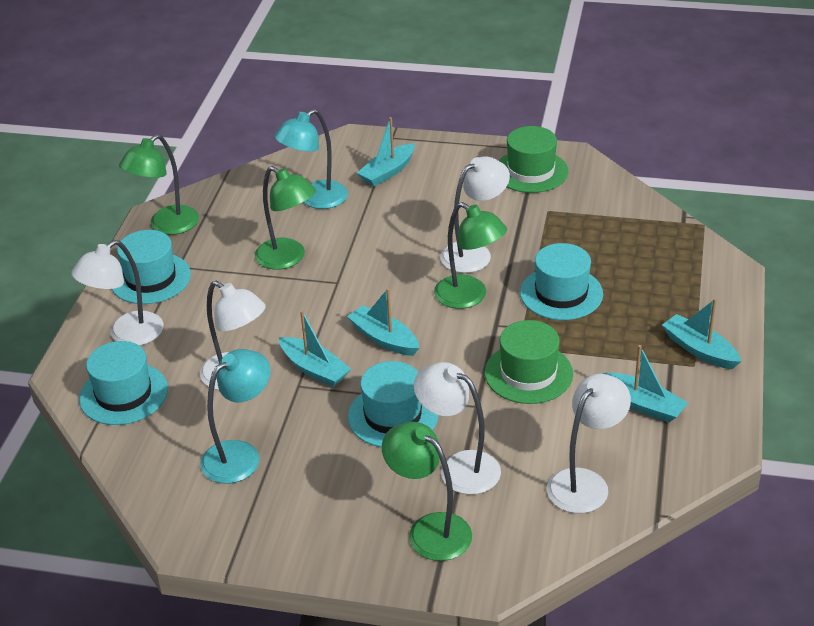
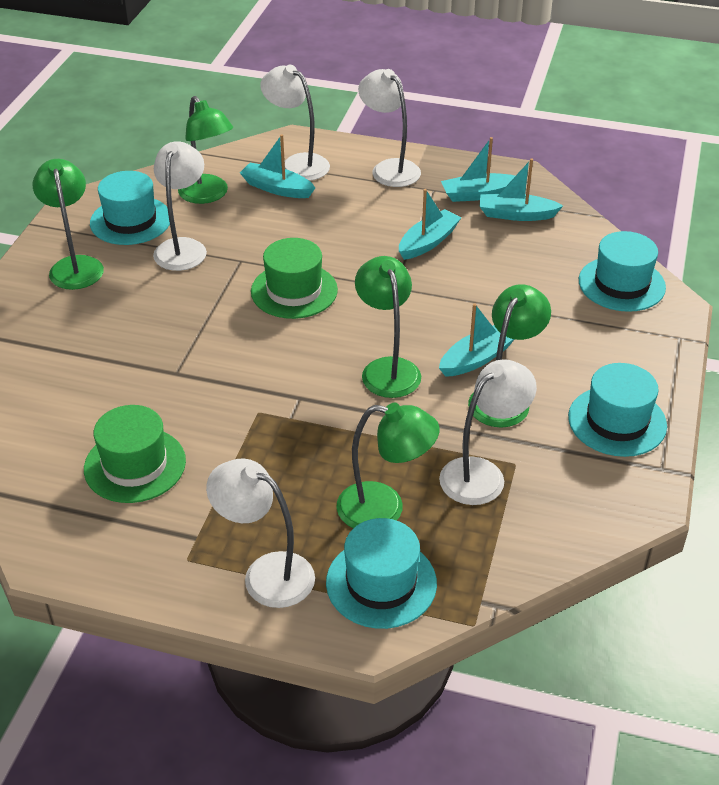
green lamp: [119,134,199,235] [255,166,316,270] [382,422,472,561] [434,202,507,309] = 4 -> [33,159,104,290] [178,96,233,204] [336,403,440,528] [355,256,421,398] [468,284,551,428] = 5
turquoise lamp: [200,349,270,484] [274,109,348,209] = 2 -> none = 0

